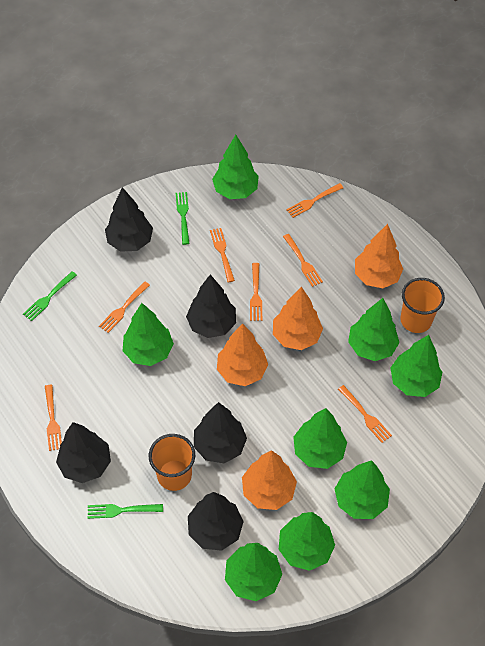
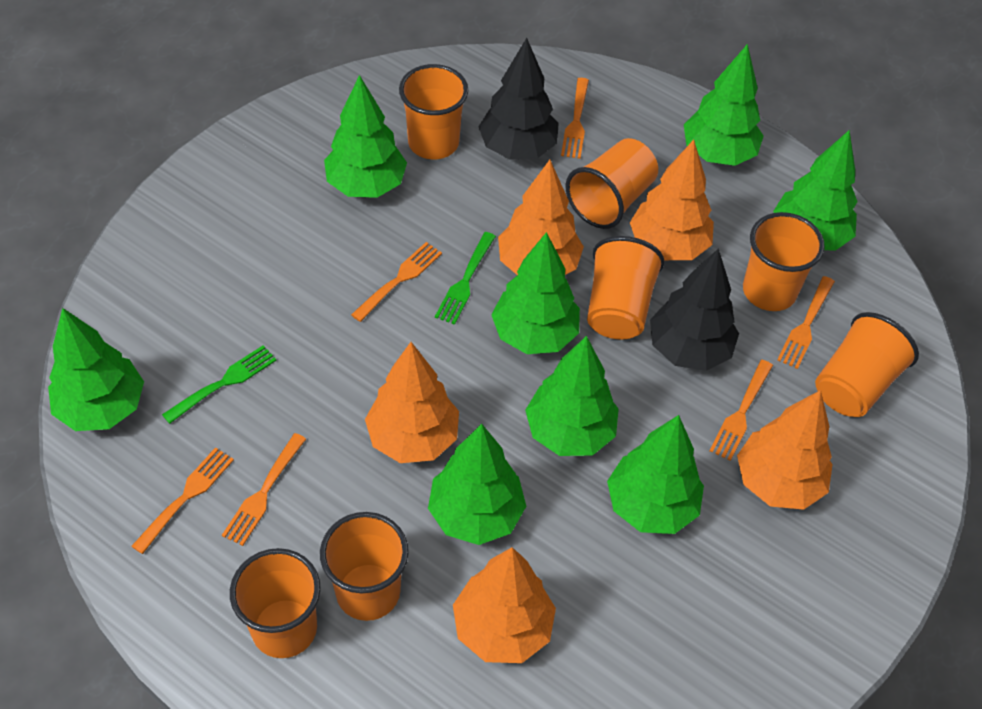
black tree: [56,422,111,483] [105,187,153,252] [186,274,236,338] [188,492,244,551] [194,402,247,463] = 5 -> [479,38,558,160] [650,248,739,371] = 2
green fork: [23,271,77,321] [88,504,163,519] [176,192,190,245] = 3 -> [162,345,277,424] [435,232,496,325] = 2
orange cup: [149,434,195,491] [400,278,445,333] = 2 -> [230,548,321,658] [320,512,409,621] [399,64,468,160] [565,138,658,229] [587,236,665,340] [743,212,825,311] [815,312,919,417] = 7
orange fork: [45,385,62,451] [99,281,150,333] [210,228,235,282] [250,263,262,321] [283,234,323,287] [286,183,343,218] [338,385,392,443] = 7 -> [131,447,234,554] [222,433,306,546] [351,242,442,322] [561,78,589,159] [709,360,773,461] [777,276,835,369] = 6
orange tree: [217,323,268,386] [242,450,297,510] [273,287,323,350] [355,224,403,288] = 4 -> [365,342,459,463] [453,547,556,663] [498,160,584,275] [630,140,714,260] [737,390,833,510] = 5

